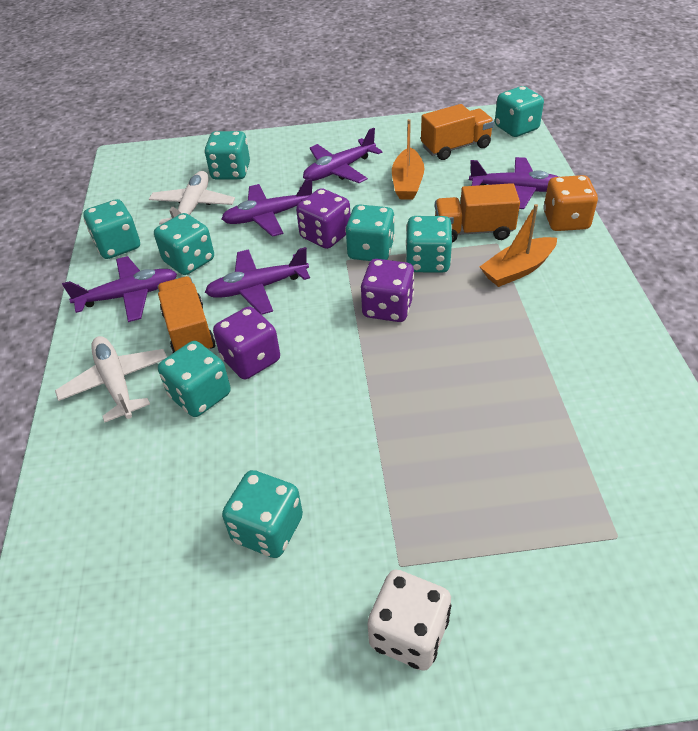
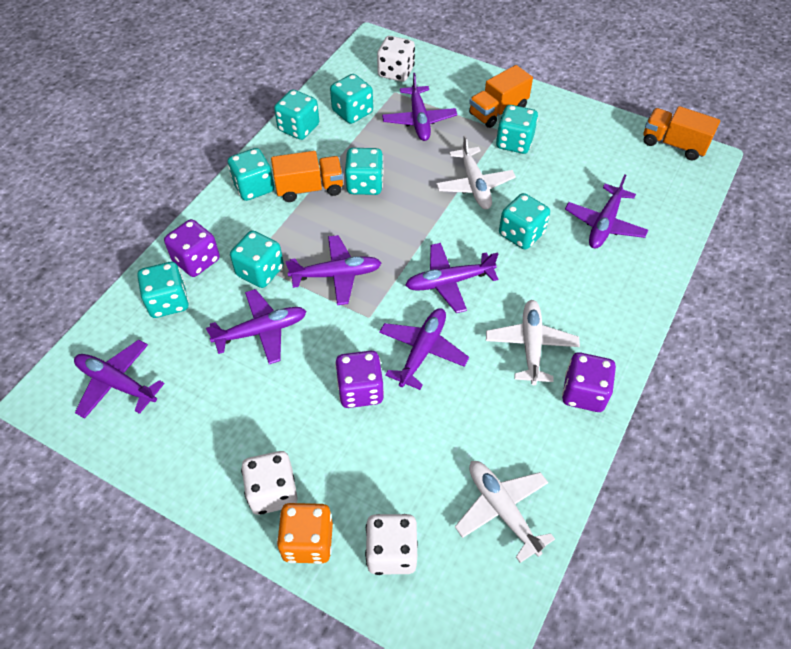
orange boat: [392,119,424,200] [480,204,557,287] = 2 -> none = 0
purple plane: [62,256,177,322] [205,247,310,315] [222,178,312,237] [303,128,382,183] [469,157,559,209] = 5 -> [74,340,165,419] [206,289,306,364] [286,235,381,305] [379,308,469,390] [382,73,457,141] [406,243,498,313] [565,174,648,248] = 7
white dice: [368,570,451,671] = 1 -> [241,451,298,515] [365,514,418,575] [377,36,415,82] = 3
white plane: [55,336,167,422] [149,171,235,225] = 2 -> [436,135,516,209] [455,461,555,563] [486,300,580,385] = 3

